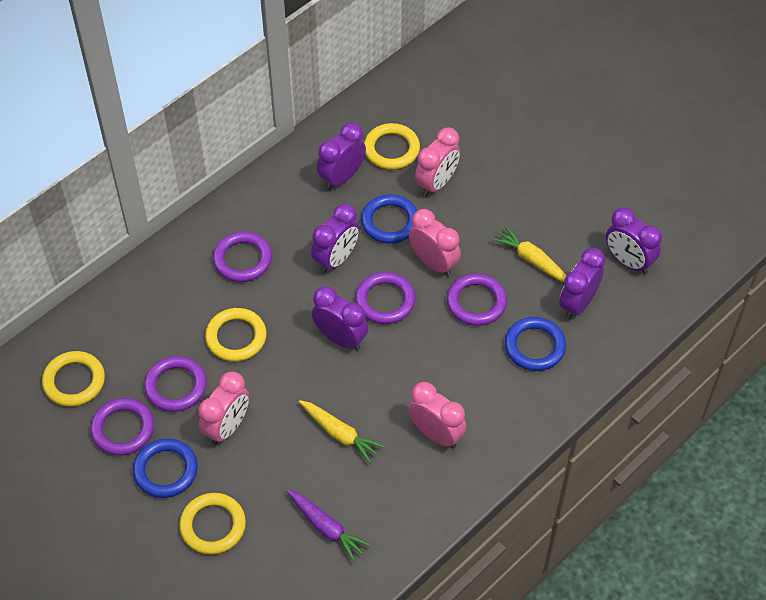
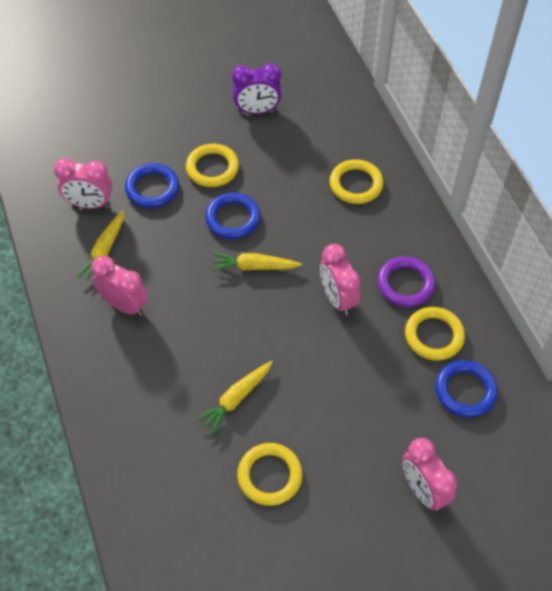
purple carrot: [286,489,371,563] = 1 -> none = 0
purple clock: [311,204,359,274] [312,286,368,350] [317,123,366,190] [559,248,605,320] [606,207,662,274] = 5 -> [232,63,282,114] = 1
purple ring: [90,398,154,456] [144,356,207,412] [213,231,272,282] [355,272,416,324] [447,273,507,326] = 5 -> [377,256,435,307] = 1
yellow carrot: [299,400,385,464] [492,226,567,282] = 2 -> [77,210,124,281] [196,361,273,434] [211,253,302,271] = 3

